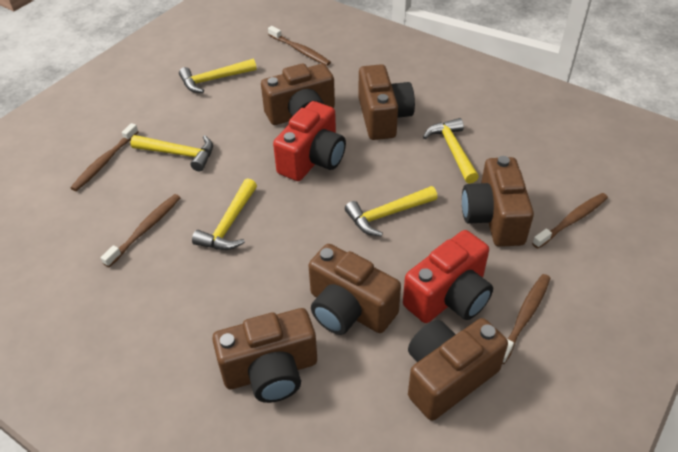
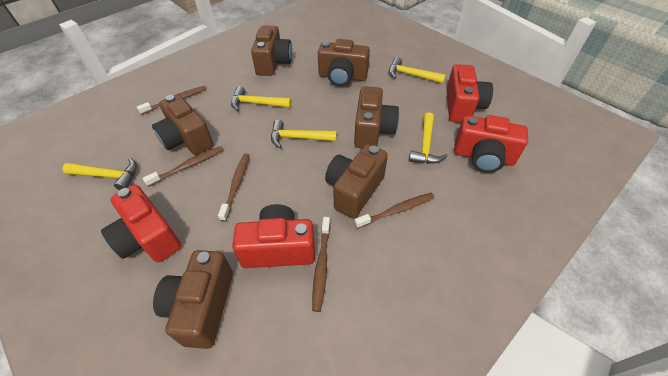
red camera: [273,101,346,181] [403,230,493,323] = 2 -> [101,185,182,263] [232,204,315,268] [446,64,493,122] [454,115,528,173] = 4

